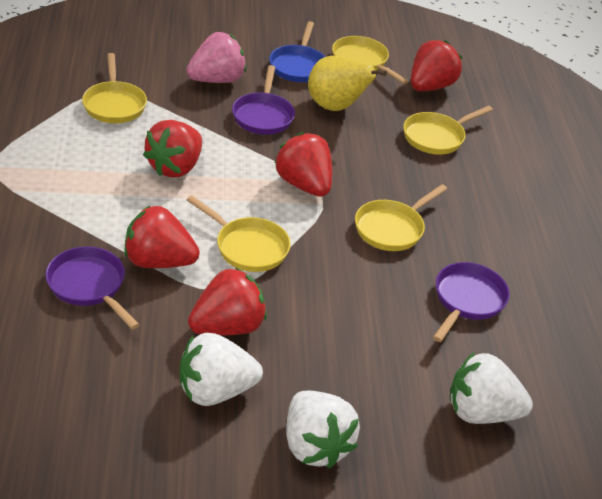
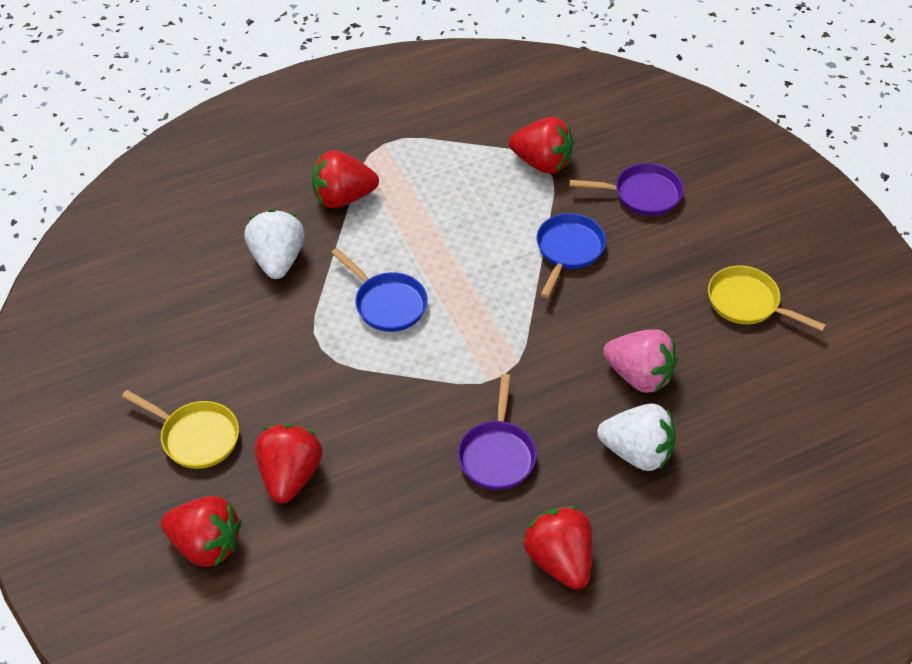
blue pan: [269,21,325,82] = 1 -> [331,248,428,332] [536,213,606,298] = 2
purple pan: [45,246,140,330] [232,65,295,135] [433,262,510,342] = 3 -> [458,374,537,490] [569,163,684,216] = 2
white strawberry: [180,333,263,406] [286,391,360,468] [449,352,533,424] = 3 -> [244,209,305,279] [597,404,675,471] = 2
yellow pan: [82,53,147,123] [187,195,291,272] [332,36,408,84] [355,184,447,251] [403,106,493,155] = 5 -> [122,390,239,469] [708,266,826,331] = 2
yellow pear: [308,56,387,111] = 1 -> none = 0

